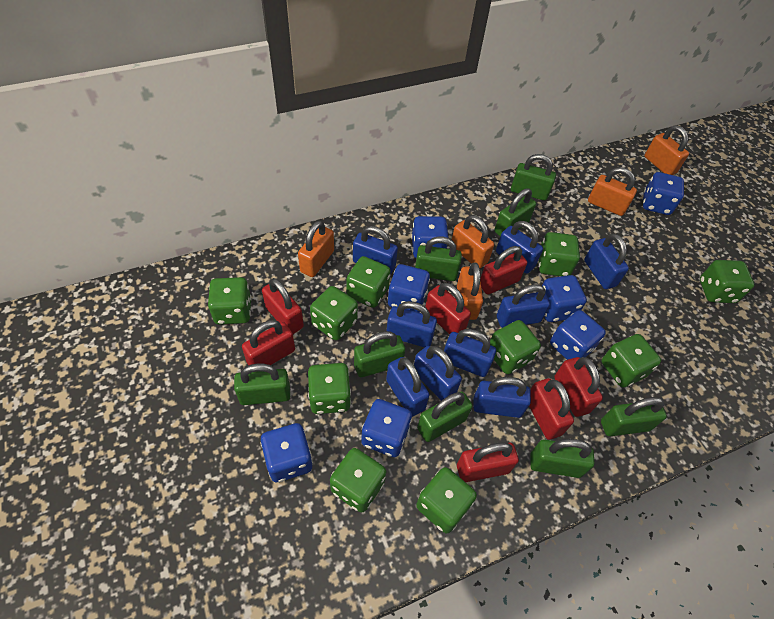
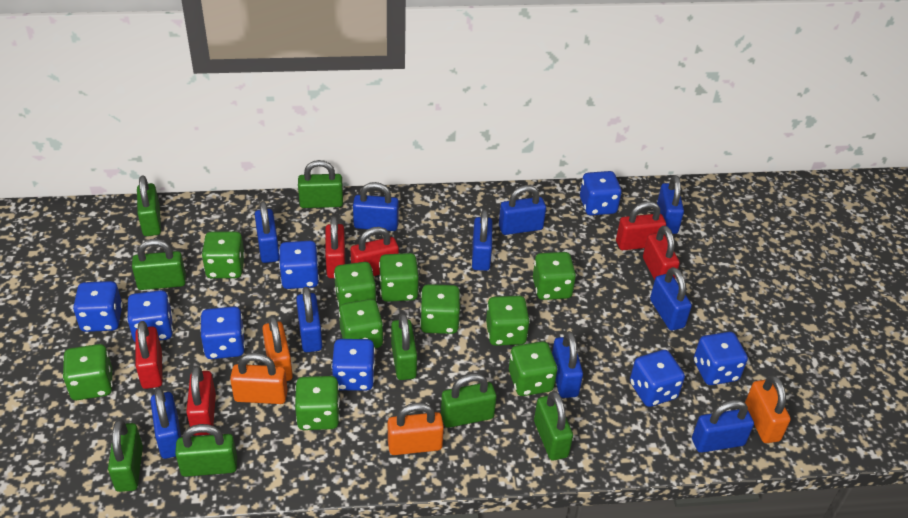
blue dice: [260,423,313,482] [361,399,412,457] [387,264,430,312] [411,216,448,258] [542,275,587,322] [550,310,606,360] [643,172,684,215] = 7 -> [73,281,123,332] [127,290,173,342] [200,307,245,359] [279,241,319,289] [332,339,375,391] [580,171,622,216] [630,350,685,407] [694,332,748,385] = 8
blue padlock: [353,226,398,275] [386,301,437,347] [386,357,429,417] [414,346,462,401] [444,329,496,377] [473,377,531,418] [496,221,543,274] [497,285,550,328] [584,234,629,289] = 9 -> [150,388,181,459] [255,201,279,263] [296,287,322,352] [353,182,399,231] [472,210,492,271] [499,185,546,235] [552,331,583,398] [650,267,692,331] [657,175,684,234] [692,400,754,453] = 10
orange padlock: [298,221,334,277] [452,215,494,268] [457,262,483,320] [588,167,637,216] [644,126,689,175] = 5 -> [230,353,288,404] [262,316,293,381] [388,403,444,455] [745,375,791,443] = 4
red padlock: [242,320,295,365] [262,278,304,334] [425,283,471,334] [457,442,519,482] [480,246,527,295] [529,378,574,440] [554,357,603,417] = 7 -> [135,321,162,389] [186,366,216,435] [325,216,345,278] [351,227,399,276] [616,201,666,250] [643,225,680,280] = 6

